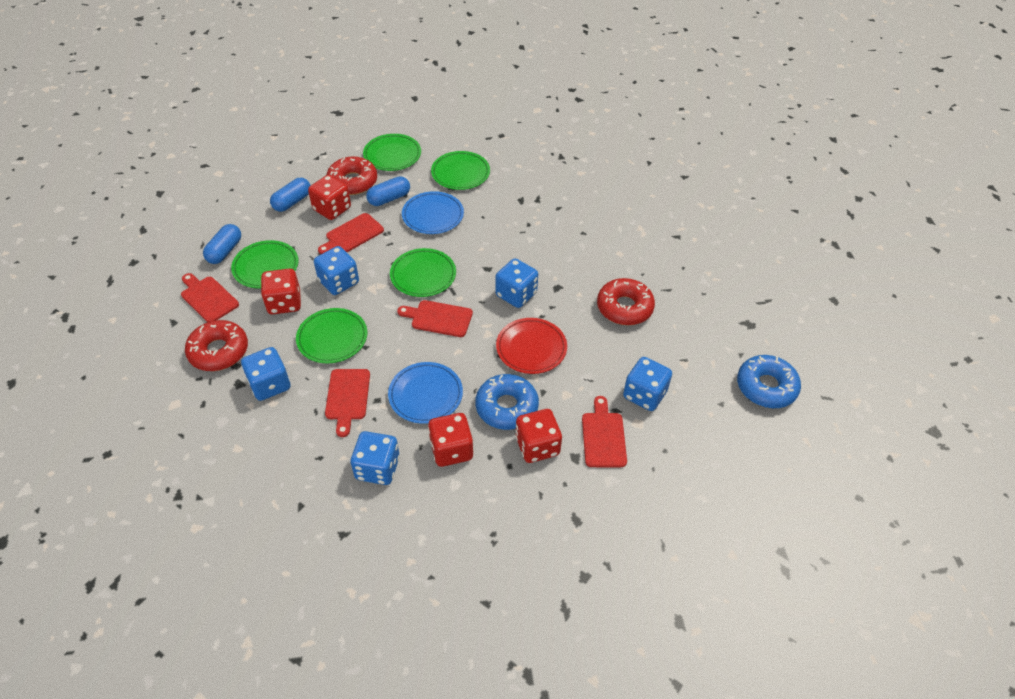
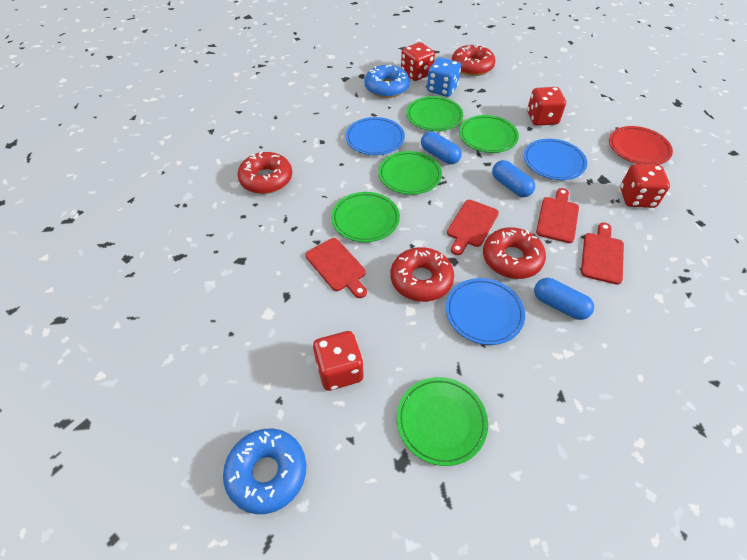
blue dice: [241,347,291,401] [314,246,359,295] [351,431,400,485] [495,258,538,308] [623,357,672,411] = 5 -> [427,57,461,97] = 1
blue plate: [388,362,463,424] [402,191,464,234] = 2 -> [345,117,405,155] [446,278,525,345] [524,139,587,180] = 3
red cutting board: [181,273,239,322] [318,213,384,254] [325,369,370,437] [397,300,473,337] [582,396,627,467] = 5 -> [305,238,367,298] [447,200,499,255] [536,188,579,243] [581,222,624,285] = 4
red donut: [185,320,248,371] [327,156,377,195] [597,278,655,325] = 3 -> [238,151,292,194] [391,247,454,302] [452,44,495,76] [483,227,546,279] = 4

